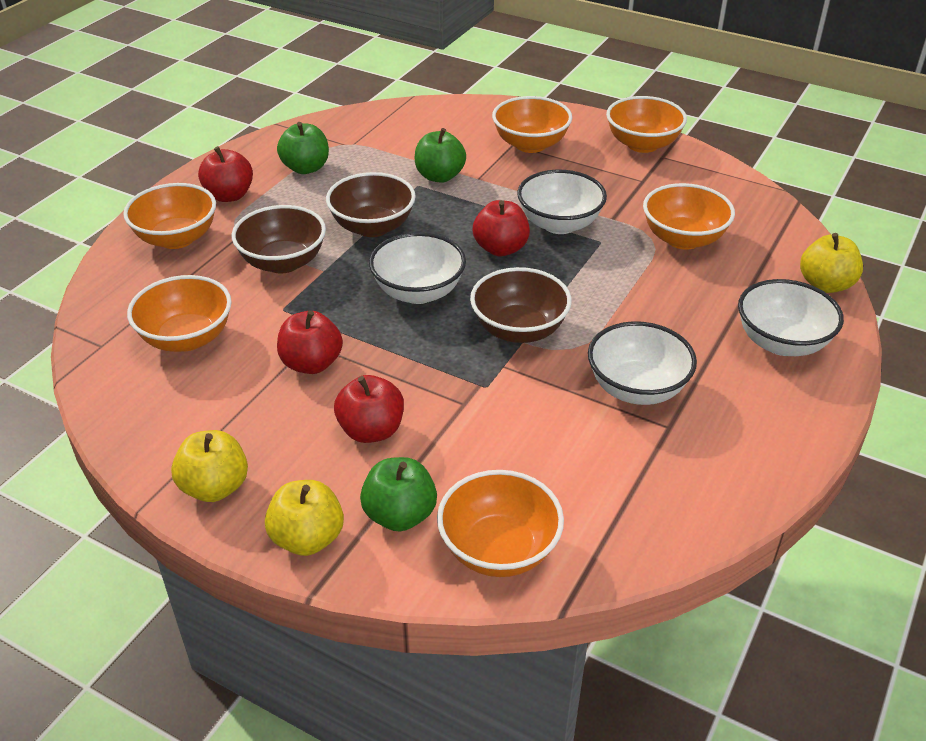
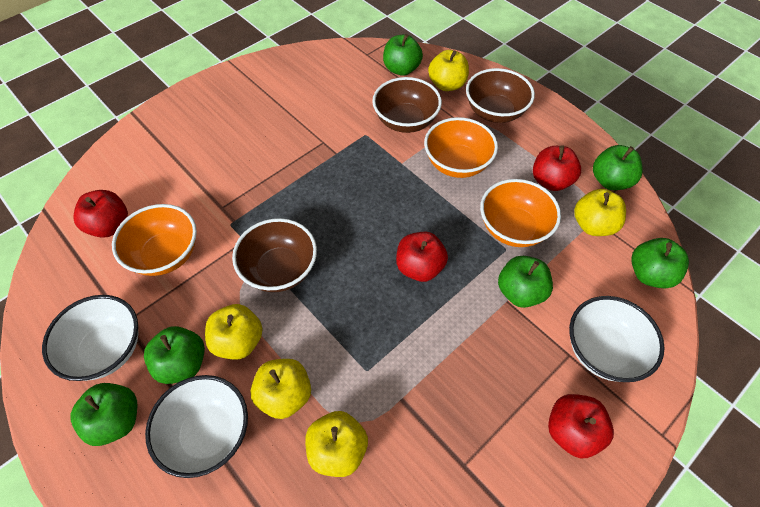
green apple: [277,122,329,174] [360,457,437,531] [415,128,466,183] = 3 -> [71,383,137,446] [144,326,205,384] [383,34,423,76] [498,256,553,308] [593,145,643,190] [631,238,689,289] = 6
orange bowl: [123,183,216,249] [127,275,232,352] [437,470,564,577] [492,96,572,153] [606,96,687,153] [643,183,735,250] = 6 -> [112,204,197,276] [424,117,498,178] [480,179,561,247] = 3
white bowl: [369,232,466,304] [517,170,607,234] [588,321,697,405] [738,279,844,356] = 4 -> [42,295,138,381] [145,375,248,478] [569,296,665,382] = 3
yellow apple: [171,430,248,502] [265,480,344,556] [800,233,863,293] = 3 -> [205,304,263,359] [250,359,311,419] [305,411,368,477] [428,50,469,91] [574,189,626,236] = 5

